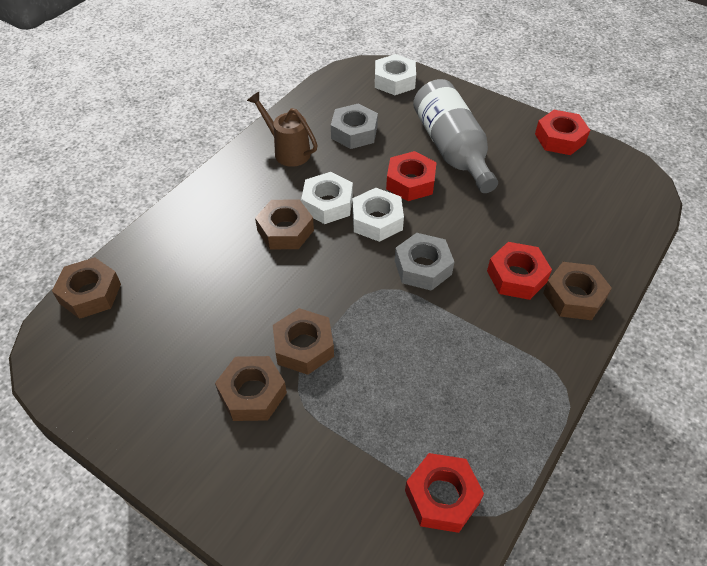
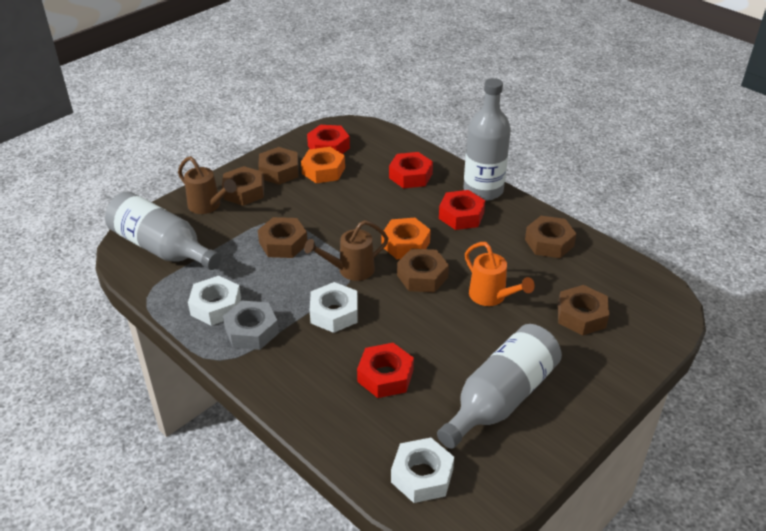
brown nut: [52,257,121,319] [215,356,287,421] [255,199,314,249] [273,308,334,375] [543,262,612,320] = 5 -> [222,166,264,206] [258,147,299,185] [258,217,307,258] [397,249,449,293] [525,216,577,258] [558,285,609,336] = 6
brown watering can: [247,92,318,167] = 1 -> [178,156,236,214] [304,220,389,281] = 2
grey bottle: [413,79,498,193] = 1 -> [105,191,221,270] [437,324,562,449] [463,78,511,201] = 3
grey nut: [331,104,378,149] [395,233,454,291] = 2 -> [223,301,279,350] = 1
orange nut: none = 0 -> [301,147,345,183] [382,218,431,259] = 2
orange watering can: none = 0 -> [465,242,535,306] = 1

